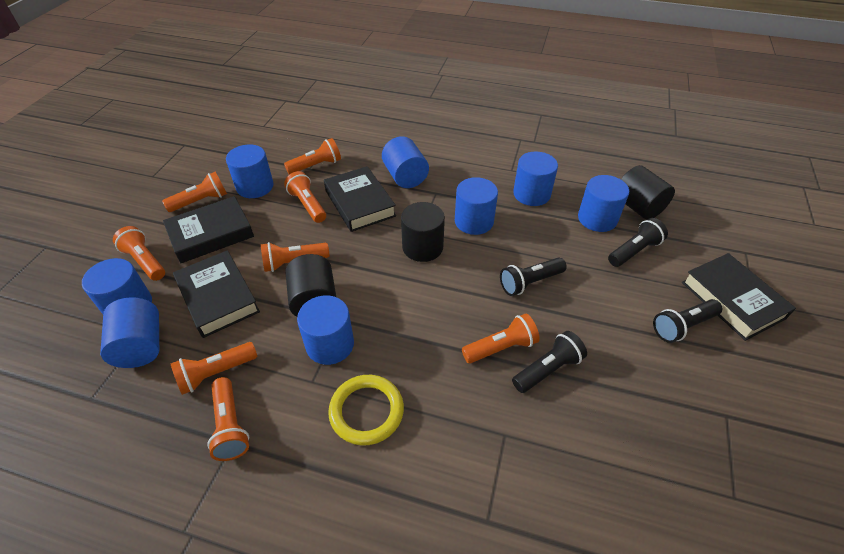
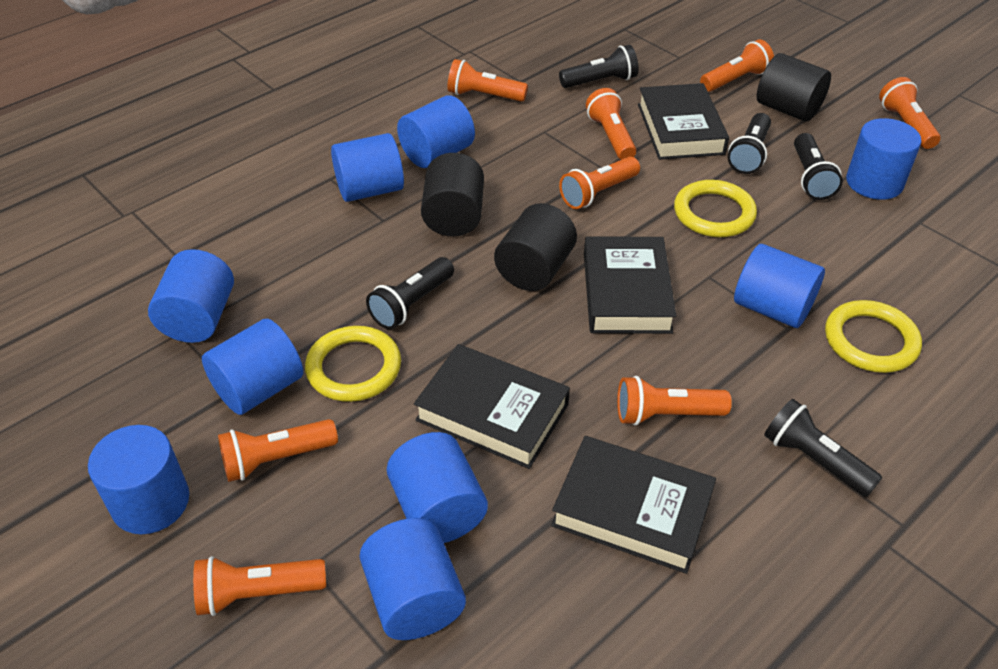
black flashlight: [500,258,567,296] [512,331,587,393] [608,218,668,267] [653,299,723,343] = 4 -> [366,257,454,329] [559,45,639,88] [728,113,771,174] [764,399,882,497] [794,133,843,200] = 5
blue cylinder: [82,258,152,314] [100,297,159,368] [226,144,273,198] [297,295,354,365] [382,136,429,188] [455,177,498,235] [513,151,558,206] [578,175,629,232] = 8 -> [88,425,189,534] [148,249,234,343] [202,319,303,415] [331,133,404,202] [359,518,466,640] [387,432,488,543] [397,95,475,168] [734,244,825,328] [846,118,922,200] = 9
yellow ring: [328,375,404,445] = 1 -> [305,326,401,402] [674,180,757,237] [825,300,922,373] = 3

